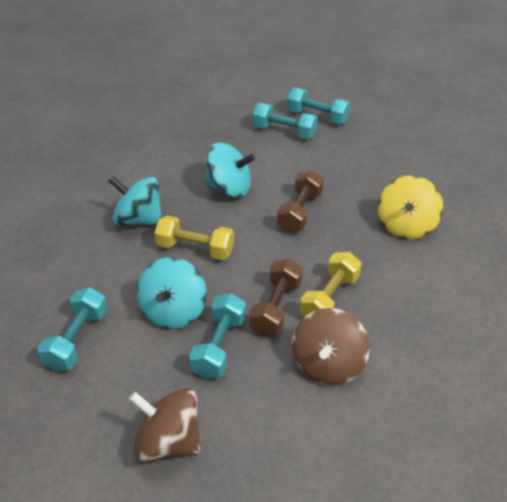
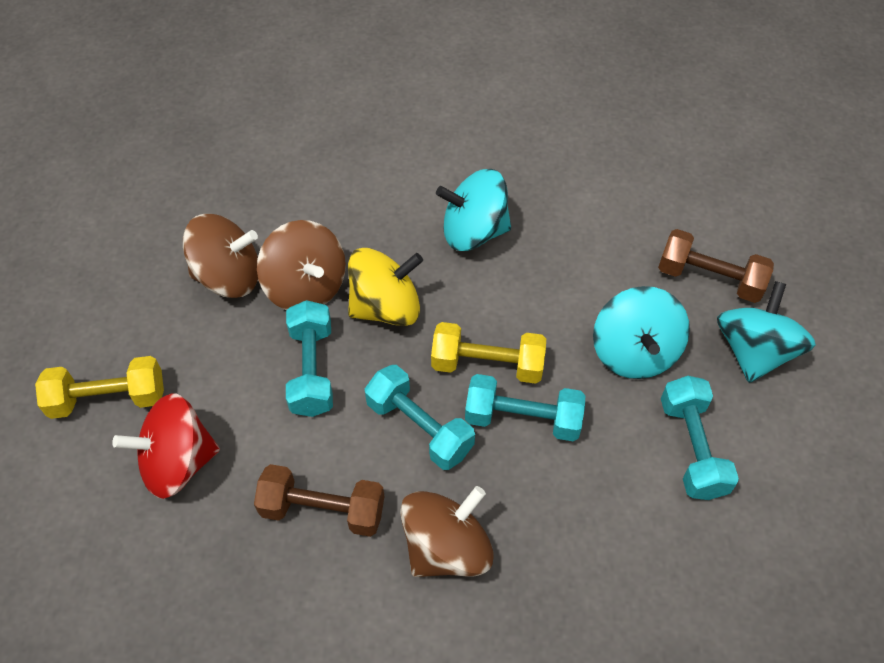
brown spinning top: [129,388,200,461] [292,308,370,386] = 2 -> [183,214,258,298] [257,220,346,310] [400,486,493,577] = 3
red spinning top: none = 0 -> [112,394,220,499] = 1

